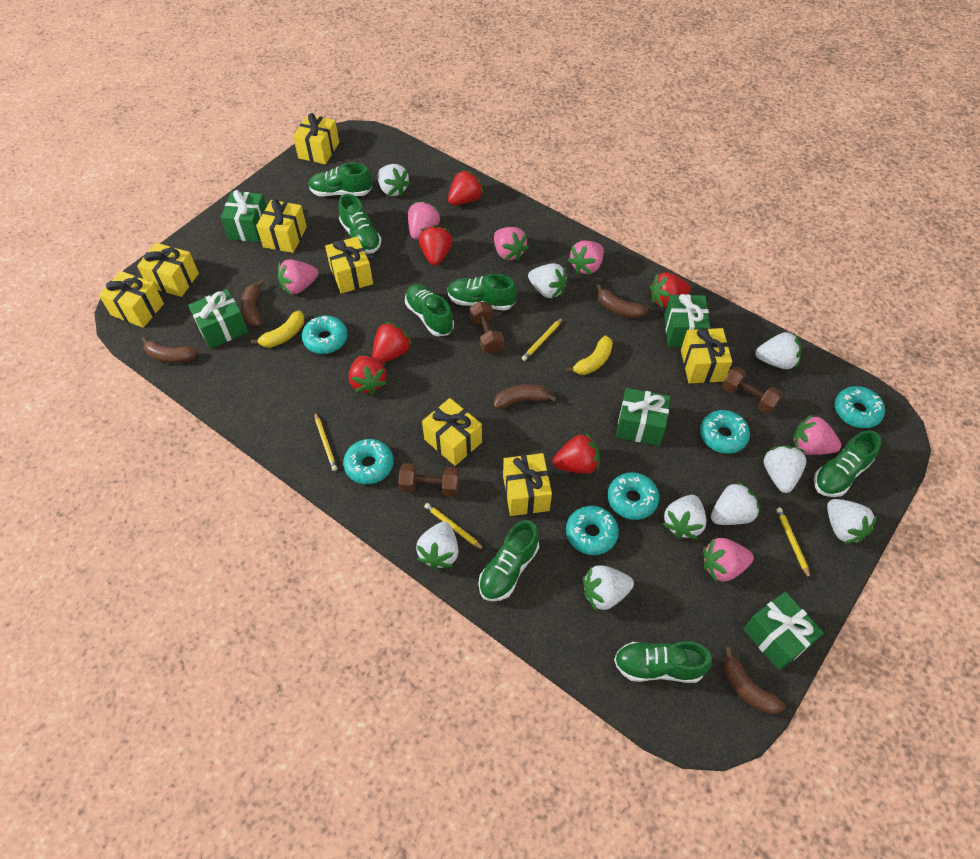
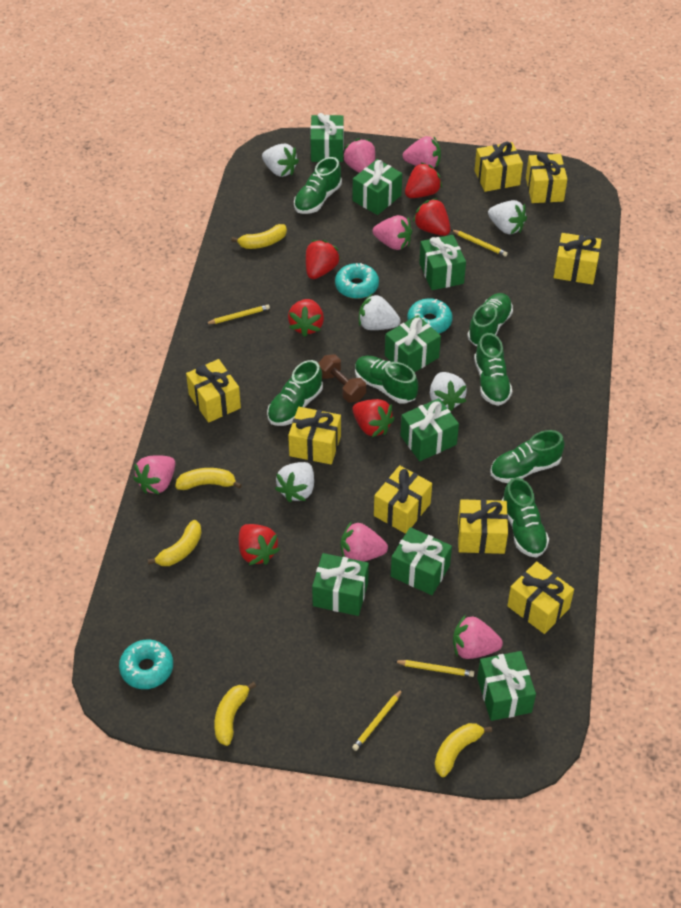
brown banana: [142,337,198,363] [241,280,264,326] [494,384,557,409] [596,284,648,318] [724,647,786,714] = 5 -> none = 0
brown dumbbell: [398,463,460,497] [470,301,504,354] [722,366,783,414] = 3 -> [318,355,366,403] = 1
green gift: [188,289,248,349] [220,190,266,242] [616,388,670,446] [664,294,710,347] [743,592,824,671] = 5 -> [310,113,344,162] [312,553,369,616] [353,159,402,215] [385,315,441,372] [391,527,452,595] [400,398,459,461] [419,235,466,290] [477,651,536,721] = 8
turquoise donut: [302,316,348,354] [343,439,394,484] [566,506,619,555] [608,472,659,520] [700,410,750,454] [835,386,885,428] = 6 -> [119,639,173,689] [335,263,379,299] [408,299,452,334] = 3
white strawberry: [378,164,411,196] [416,522,459,570] [528,263,568,299] [583,565,634,611] [663,495,707,539] [711,481,760,525] [755,332,802,369] [764,446,806,493] [827,499,877,544] = 9 -> [262,144,299,177] [275,462,314,502] [359,293,400,330] [430,372,467,411] [488,200,527,234] = 5
yellow banana: [251,310,304,348] [566,336,613,375] = 2 -> [147,520,202,566] [175,468,242,490] [214,682,256,746] [231,224,287,249] [435,723,492,777] = 5

